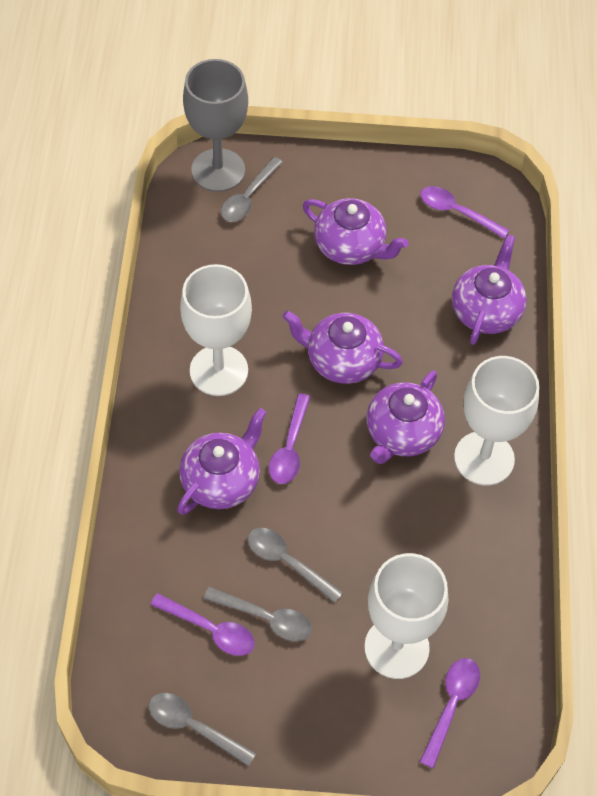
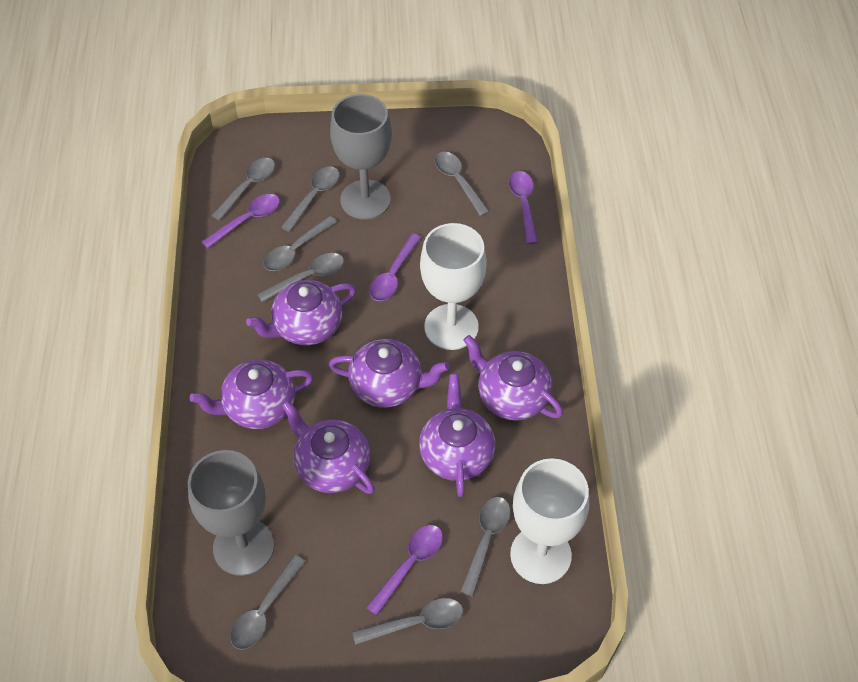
grey goblet: [183,59,248,192] = 1 -> [188,450,274,576] [330,94,392,220] = 2
grey spoon: [149,693,256,766] [204,587,312,641] [221,157,283,222] [248,528,343,603] = 4 -> [212,158,275,221] [230,555,306,650] [257,253,344,303] [264,216,337,271] [281,166,340,232] [352,598,463,645] [435,152,490,216] [460,497,511,596] = 8
purple teapot: [177,408,267,515] [283,311,403,384] [303,198,409,265] [366,371,445,464] [452,234,527,345] = 5 -> [190,359,313,429] [246,280,356,345] [282,400,375,494] [329,339,449,408] [419,374,496,497] [464,335,563,421] = 6
white goblet: [180,264,252,396] [364,553,448,679] [454,356,540,486] = 3 -> [420,223,487,350] [510,458,589,584] = 2

